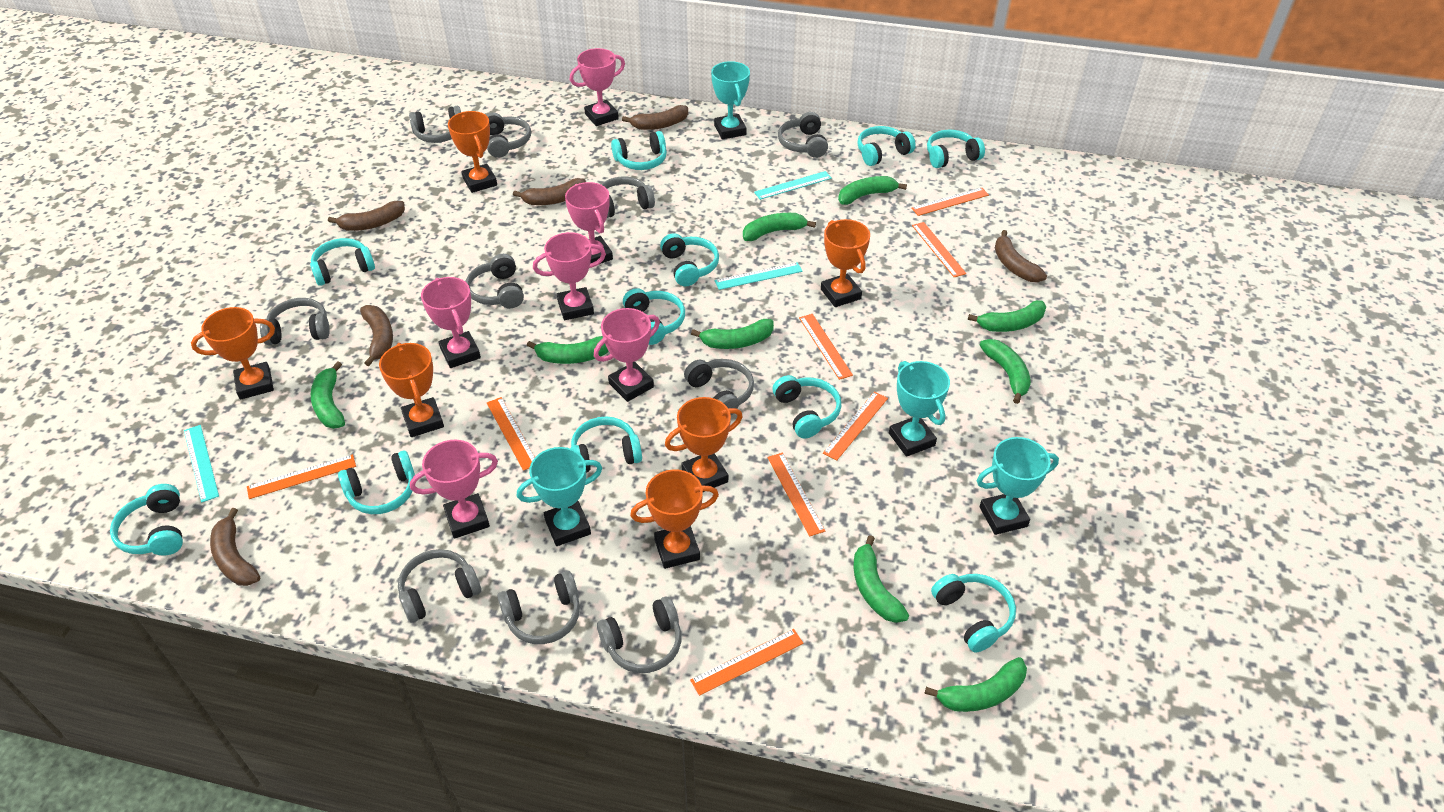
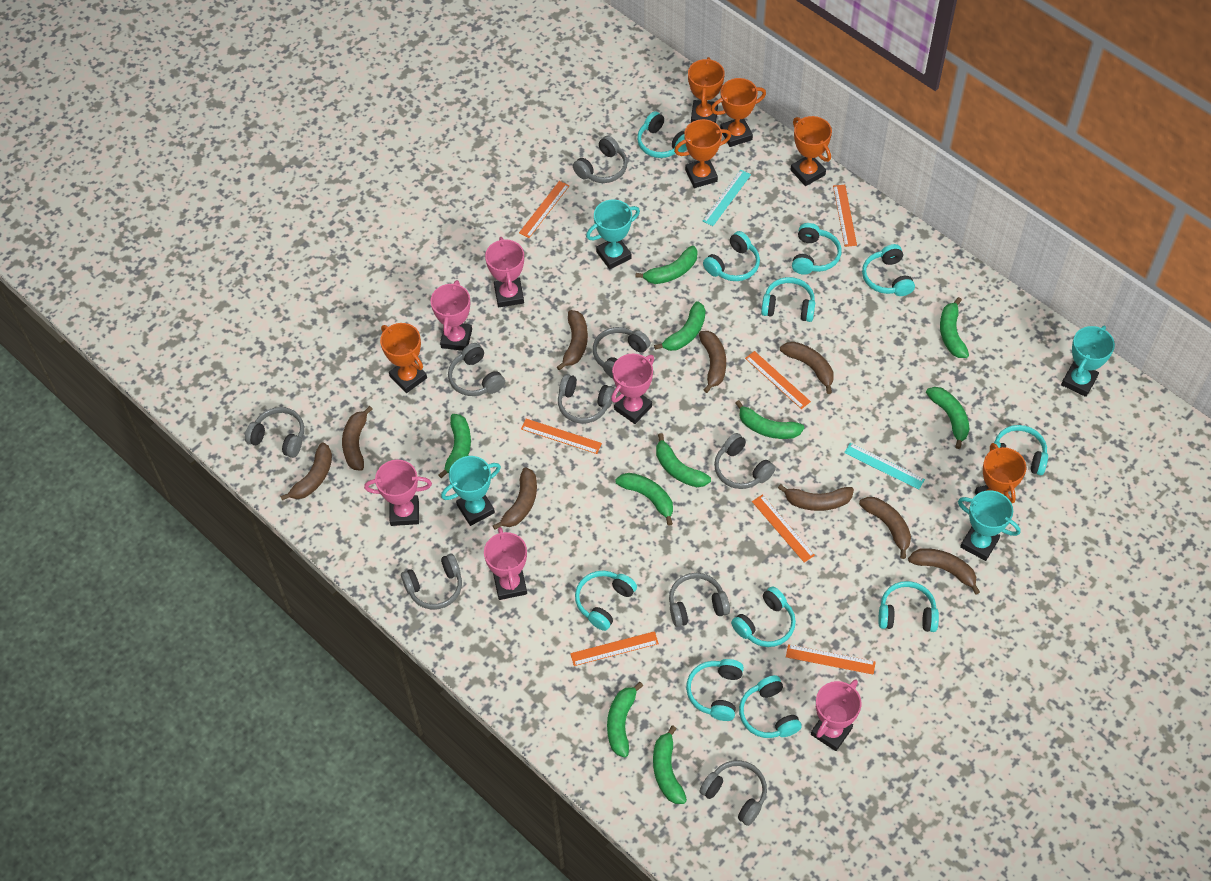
brown banana: [210,508,260,586] [328,201,405,231] [360,305,393,366] [513,178,586,205] [622,105,688,130] [995,230,1047,282] = 6 -> [280,442,332,500] [342,406,373,471] [493,468,537,530] [557,310,588,371] [699,331,726,393] [778,484,854,511] [780,342,834,394] [859,497,911,559] [908,548,980,594] = 9
green banana: [311,361,345,429] [527,336,608,364] [691,319,774,349] [743,213,816,241] [838,176,907,205] [854,535,909,623] [924,657,1027,712] [968,300,1047,332] [980,339,1031,404] = 9 -> [438,414,471,478] [607,682,643,757] [616,473,673,526] [635,246,697,284] [653,725,687,804] [654,301,706,351] [656,433,711,487] [736,400,804,439] [926,387,970,449] [940,297,969,358] = 10
grey headphones: [260,298,330,345] [398,549,481,623] [409,106,461,143] [465,254,524,308] [486,112,531,158] [498,571,580,644] [597,597,681,673] [601,176,655,218] [684,359,754,415] [778,112,828,158] = 10 -> [245,407,304,458] [401,554,462,610] [448,343,505,396] [558,374,615,424] [573,136,628,183] [593,327,651,379] [669,573,730,627] [699,760,767,826] [714,433,776,489] = 9
orange ruler: [247,454,356,499] [487,397,535,471] [690,629,804,696] [768,453,825,537] [799,314,853,380] [823,391,888,461] [911,188,989,216] [912,222,967,277] = 8 -> [519,181,569,238] [521,419,602,454] [570,631,659,666] [745,351,811,409] [752,494,815,563] [786,644,876,674] [833,185,857,247] = 7
turquoise ruler: [184,425,219,503] [715,262,803,290] [754,171,832,200] = 3 -> [703,170,751,226] [844,443,925,489] = 2

